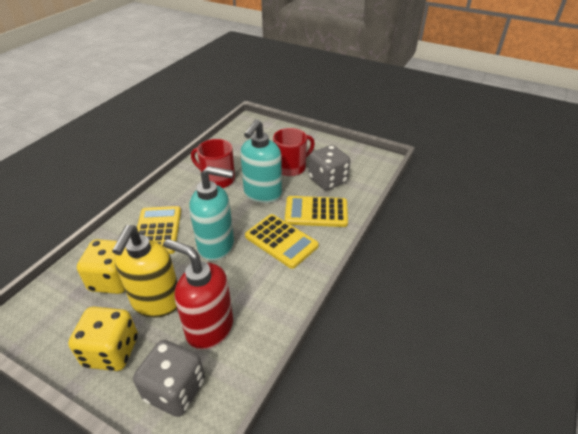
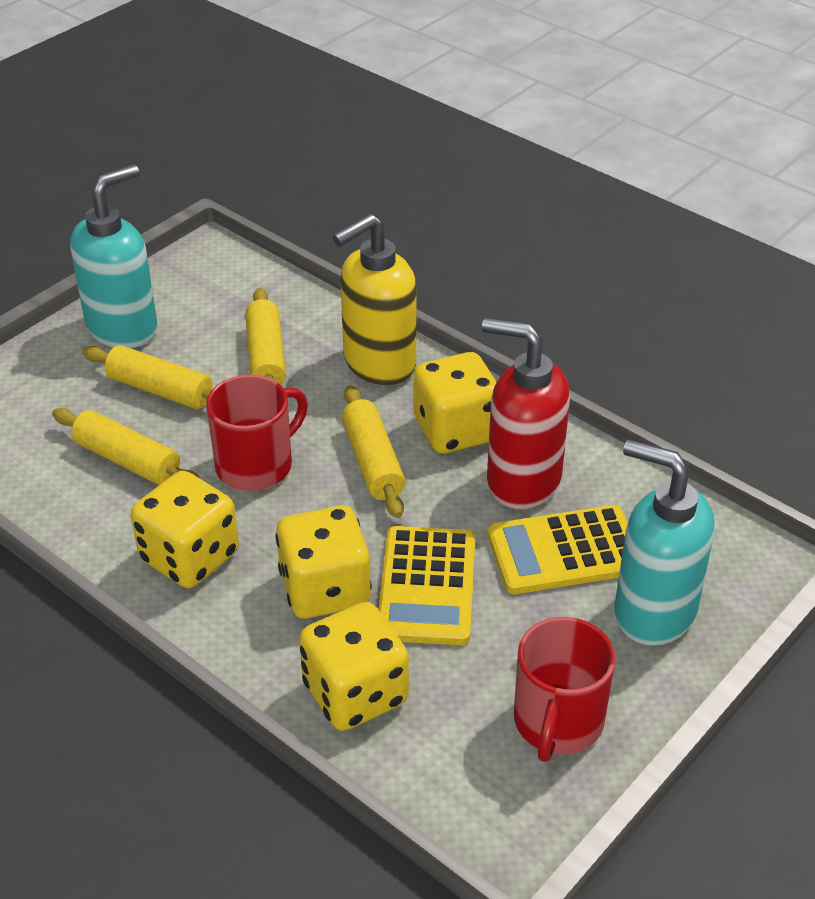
grey dice: [133,340,205,417] [308,145,350,190] = 2 -> none = 0
yellow calculator: [137,206,181,254] [245,214,319,269] [285,196,348,227] = 3 -> [378,526,475,645] [488,505,628,594] = 2
yellow dice: [68,307,138,371] [77,239,125,294] = 2 -> [131,471,239,588] [275,505,372,619] [299,602,409,731] [414,352,496,454] = 4
yellow rolling pin: none = 0 -> [52,408,200,485] [82,345,213,409] [245,288,286,385] [342,385,406,518] = 4

